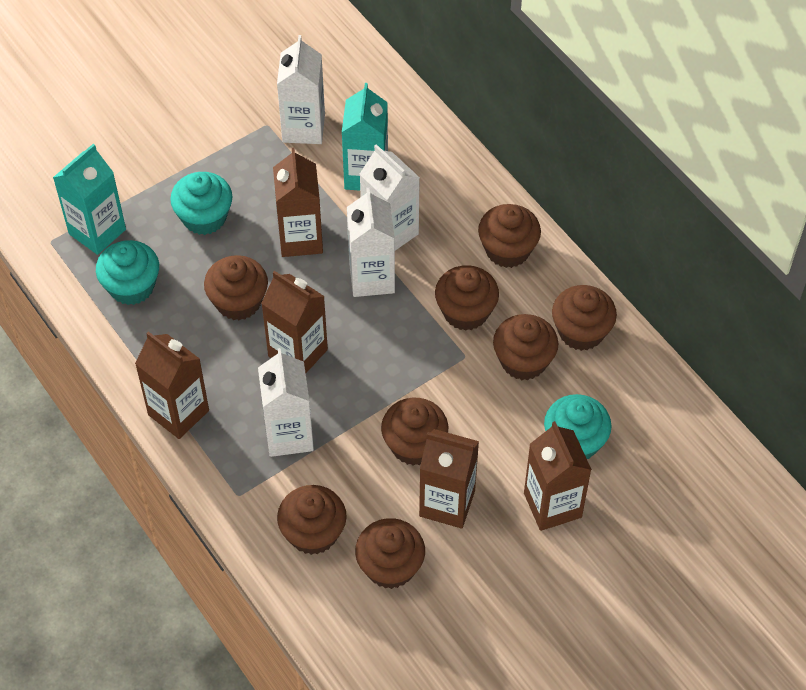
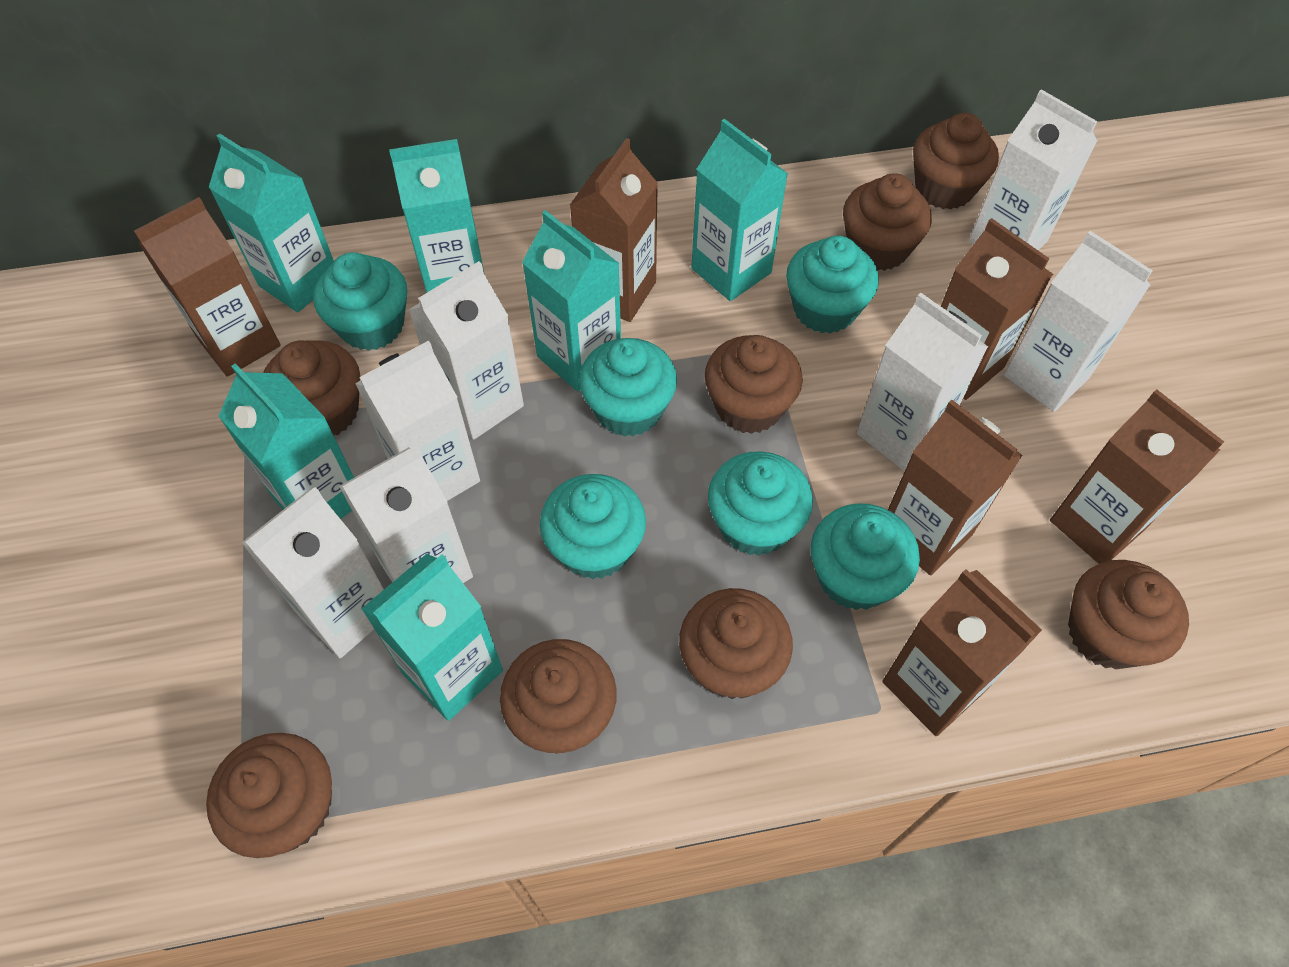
brown carton: [135,331,209,439] [261,271,328,373] [273,148,323,257] [419,429,479,529] [524,421,592,531] = 5 -> [134,197,281,377] [570,138,658,322] [882,569,1042,736] [888,400,1023,575] [941,218,1053,400] [1050,389,1224,564] = 6
turquoise carton: [53,144,126,255] [342,83,388,191] = 2 -> [209,133,334,312] [219,363,354,519] [362,554,503,721] [389,139,484,293] [522,210,621,391] [691,119,788,301] = 6
turquoise cupcake: [96,240,159,305] [170,172,233,235] [544,394,612,459] = 3 -> [314,252,407,351] [540,474,646,579] [579,338,677,437] [708,451,813,556] [786,236,879,334] [811,503,920,611] = 6
white carton: [258,348,314,457] [277,35,325,144] [347,188,395,297] [360,144,420,250] = 4 -> [242,487,384,658] [339,445,473,583] [355,341,480,501] [409,261,524,440] [857,293,988,471] [969,89,1097,250] [1004,231,1153,412] = 7

